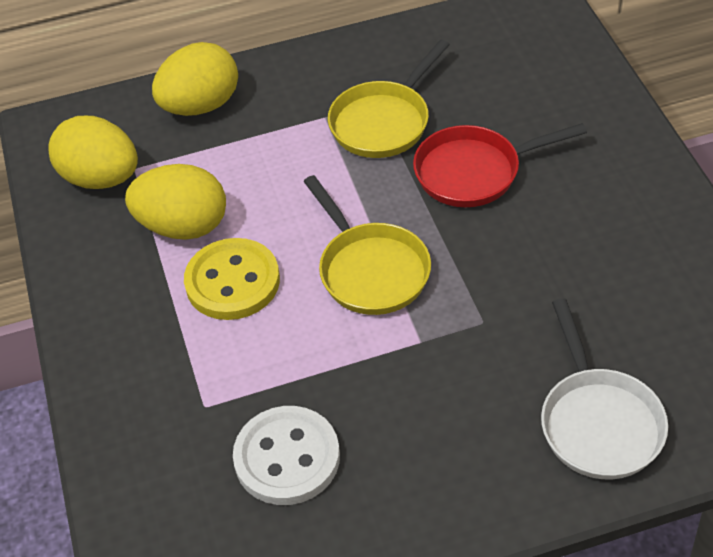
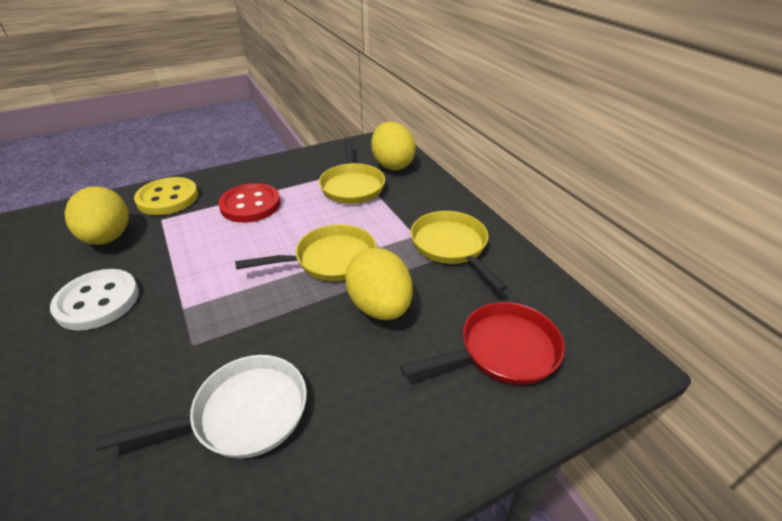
red button: none = 0 -> [218,183,281,223] = 1
yellow pan: [304,175,431,315] [328,39,450,158] = 2 -> [235,224,377,281] [319,139,385,204] [411,211,508,292] = 3

